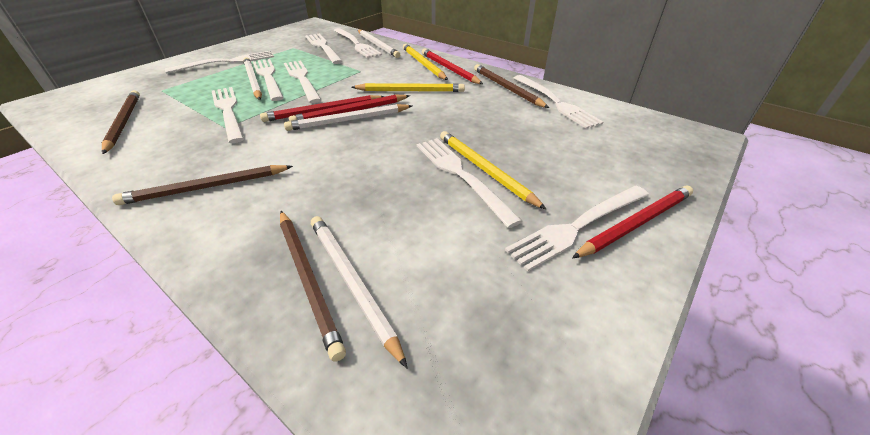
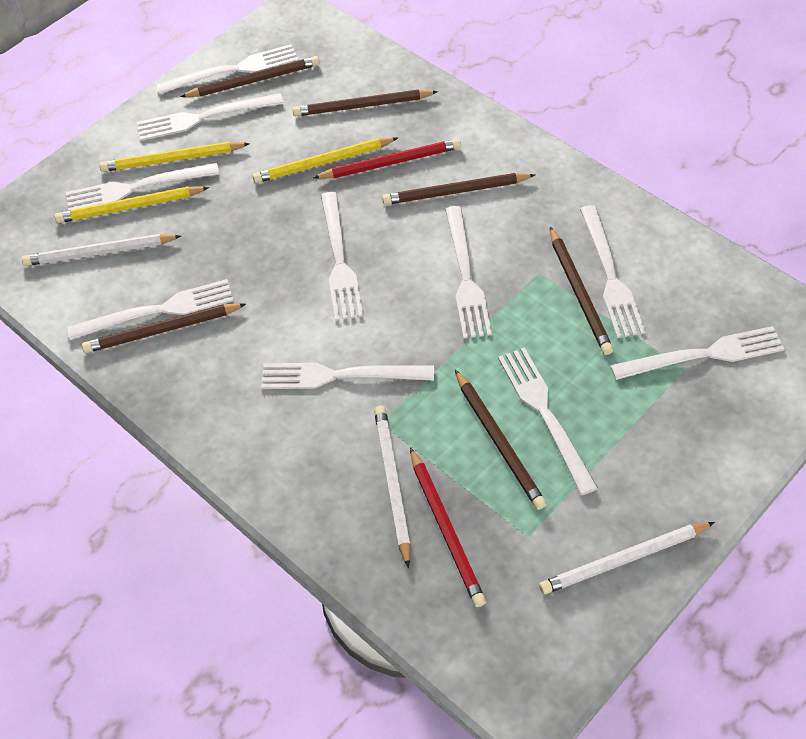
brown pencil: [102,90,140,154] [112,165,293,205] [280,211,346,362] [474,64,549,108] = 4 -> [82,303,246,353] [180,56,320,97] [293,89,438,116] [382,173,535,205] [455,370,546,510] [550,227,613,355] = 6
red pencil: [260,95,385,122] [289,95,410,122] [422,48,483,84] [572,185,693,258] = 4 -> [313,139,461,179] [410,447,486,607] = 2
white fork: [165,51,274,74] [212,87,244,143] [253,59,284,101] [284,60,321,103] [305,33,343,64] [334,28,382,58] [417,138,522,228] [505,186,649,272] [513,75,603,129] = 9 -> [66,163,219,210] [67,279,234,340] [137,93,283,141] [156,44,298,94] [261,363,434,389] [321,192,363,321] [445,206,492,339] [498,347,598,495] [580,205,645,338] [610,326,784,380] = 10
white pencil: [243,57,262,100] [284,104,412,131] [311,216,407,368] [358,30,400,58] = 4 -> [22,234,181,266] [374,406,411,568] [539,522,715,594] = 3

